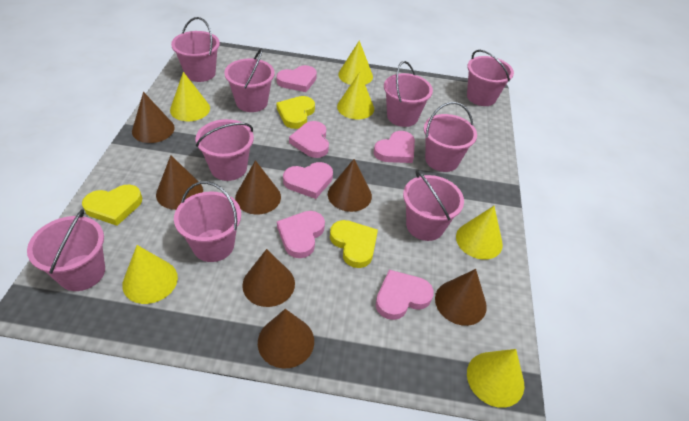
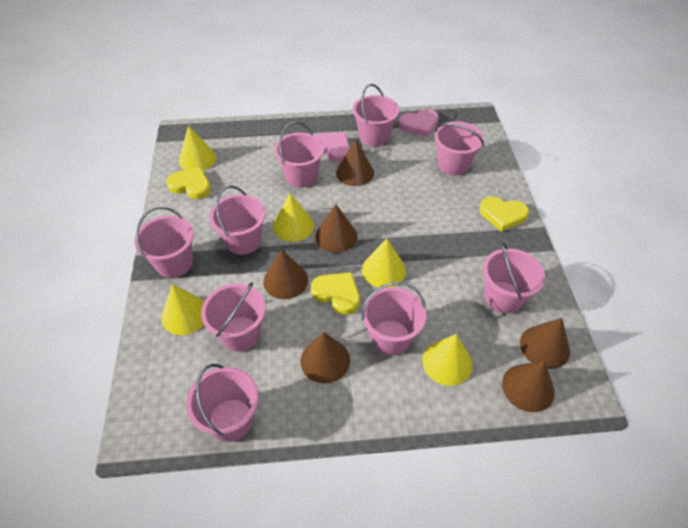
brown cone: [132,92,175,143] [156,155,203,210] [235,160,281,215] [242,249,295,307] [258,309,314,368] [328,159,372,212] [435,269,487,326] = 7 -> [263,249,308,299] [300,332,350,384] [315,204,357,253] [336,140,374,186] [502,360,555,412] [520,318,570,369] = 6
pink heart: [276,65,317,92] [277,211,325,258] [283,162,333,199] [289,121,329,158] [374,131,415,163] [376,270,434,320] = 6 -> [316,133,350,162] [399,109,439,137] = 2
yellow cone: [122,245,178,304] [170,72,210,121] [337,72,374,120] [338,40,373,85] [456,206,503,260] [467,349,524,408] = 6 -> [161,284,204,335] [179,126,216,170] [273,193,314,242] [362,238,406,288] [422,334,473,386] = 5

